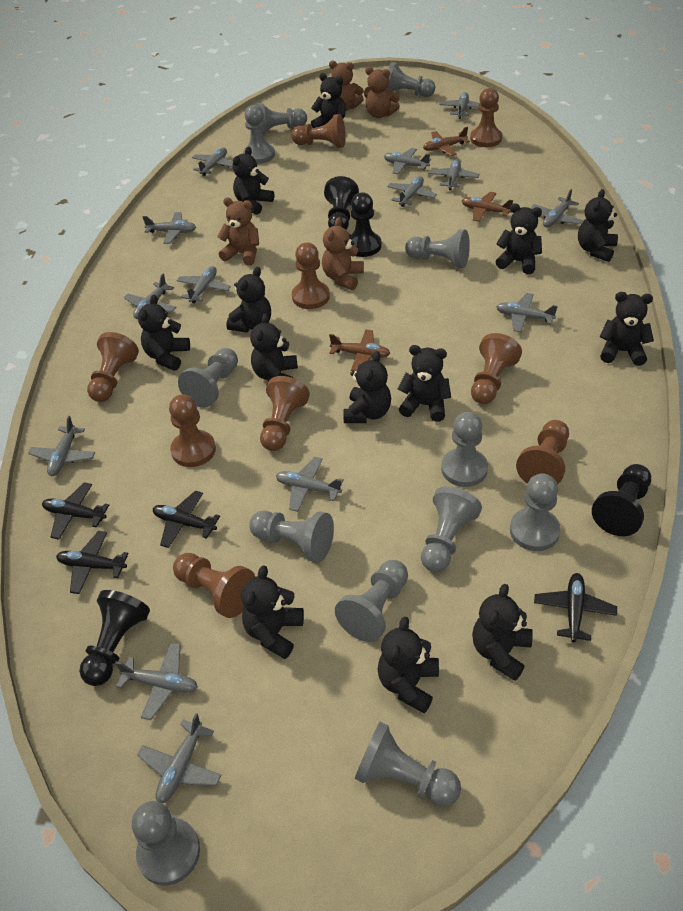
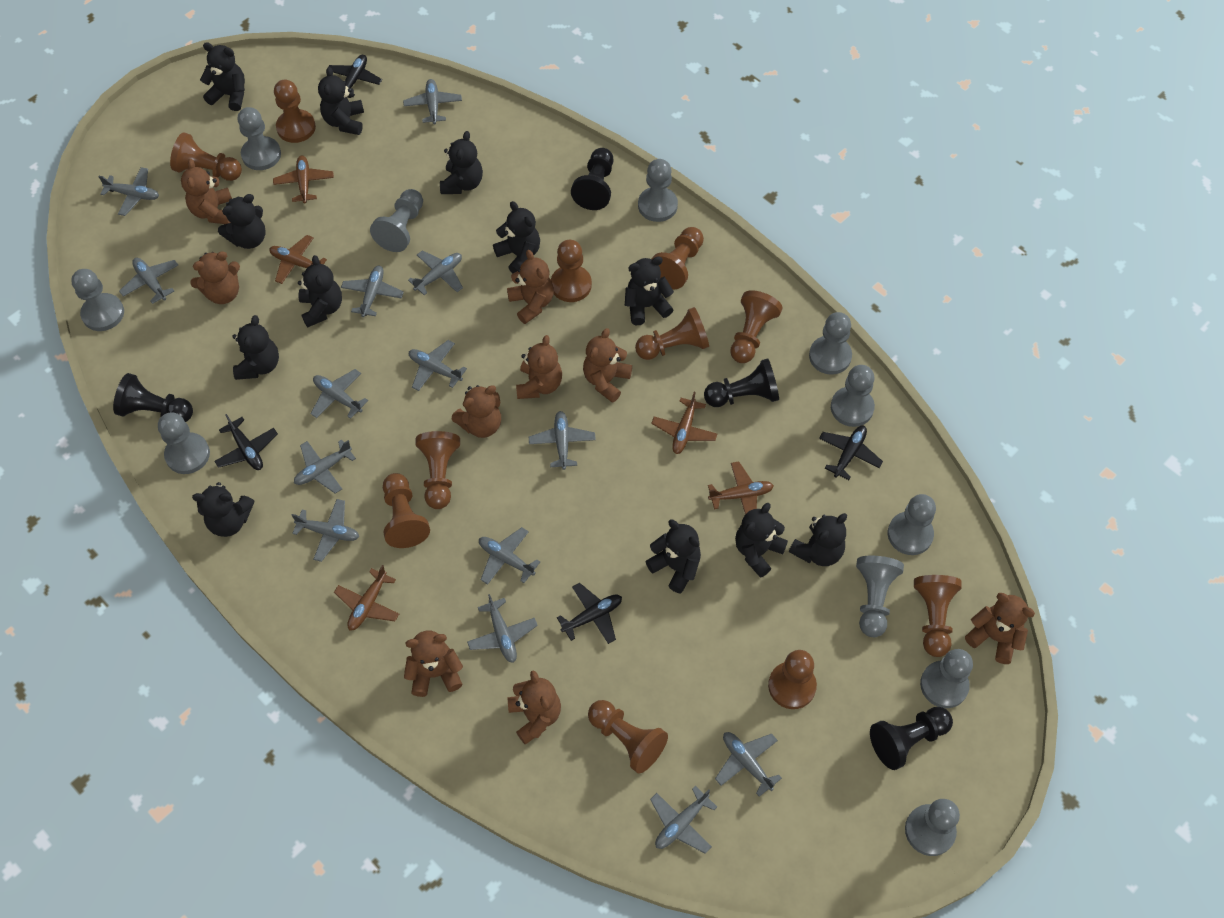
black teddy bear: [138,295,190,371] [226,267,271,332] [233,147,274,215] [241,566,304,659] [250,313,298,382] [311,73,346,128] [343,351,391,423] [377,617,439,713] [398,345,451,422] [472,584,533,681] [496,203,542,274] [578,189,618,262] [600,292,654,366] = 13 -> [192,482,254,537] [200,42,245,111] [218,194,266,249] [232,315,279,380] [298,255,342,328] [318,67,364,135] [440,131,483,194] [493,201,540,273] [625,256,674,325] [645,519,701,593] [735,503,788,578] [789,513,847,566] = 12
brown pawn: [87,332,139,402] [169,394,216,467] [173,553,255,618] [260,376,310,451] [291,114,346,148] [292,242,330,309] [470,88,502,147] [471,333,522,404] [516,420,569,485] = 9 -> [170,132,242,181] [274,80,316,143] [383,473,430,548] [416,431,460,509] [551,240,592,302] [588,700,668,774] [635,307,709,360] [652,227,704,289] [730,290,783,363] [768,650,817,709] [914,575,962,657] = 11
brown plane: [329,329,390,372] [423,127,470,156] [462,192,513,222] = 3 -> [270,235,327,284] [273,155,334,203] [334,565,399,631] [651,392,717,454] [708,461,774,514] = 5
brown teddy bear: [217,197,259,265] [322,218,364,290] [329,61,364,111] [364,67,400,118] = 4 -> [181,159,232,224] [190,251,240,304] [404,630,463,697] [452,385,501,438] [507,250,554,324] [508,670,561,744] [516,335,562,399] [583,328,632,403] [965,593,1035,664] = 9
grey pawn: [132,801,200,886] [178,348,238,408] [243,105,275,164] [249,511,334,562] [255,103,307,135] [335,560,408,642] [355,722,461,807] [386,62,435,97] [405,229,470,268] [421,486,482,572] [441,412,488,487] [510,474,561,551] = 12 -> [71,269,124,331] [158,412,210,474] [238,107,281,170] [370,189,423,252] [638,159,678,222] [809,312,852,375] [831,365,875,427] [856,556,904,637] [888,494,936,555] [905,799,960,856] [920,649,973,708] = 11

